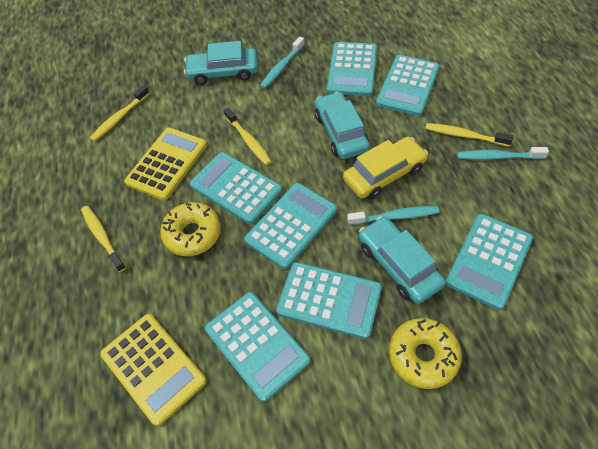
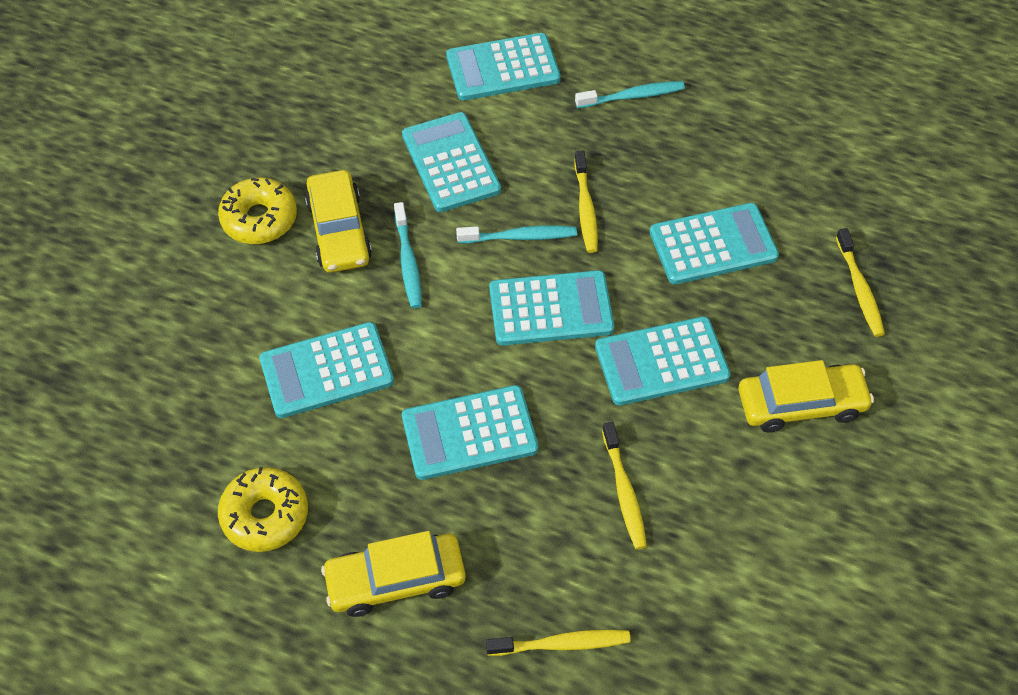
turquoise car: [184,41,258,85] [315,92,370,159] [359,216,446,304] = 3 -> none = 0
yellow calculator: [100,314,207,426] [124,128,207,201] = 2 -> none = 0
yellow car: [343,137,428,200] = 1 -> [305,170,372,273] [321,531,466,617] [738,360,874,433] = 3

